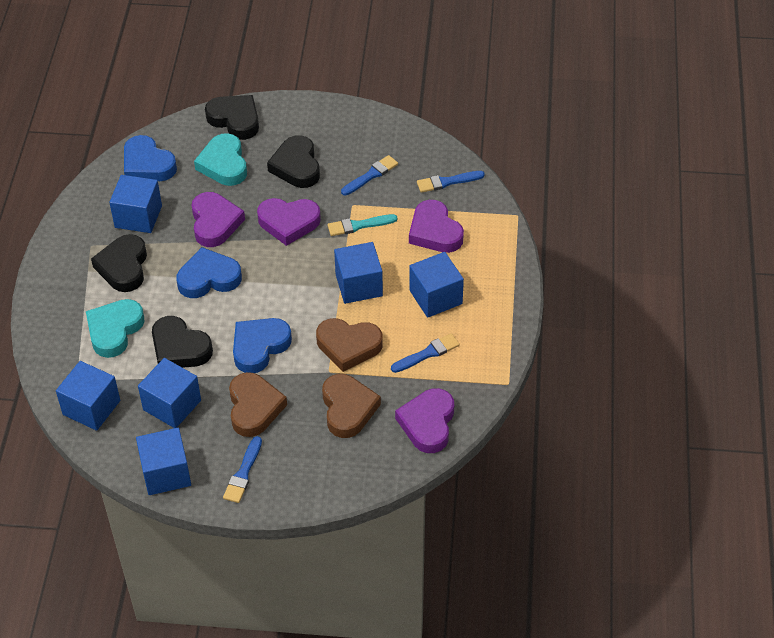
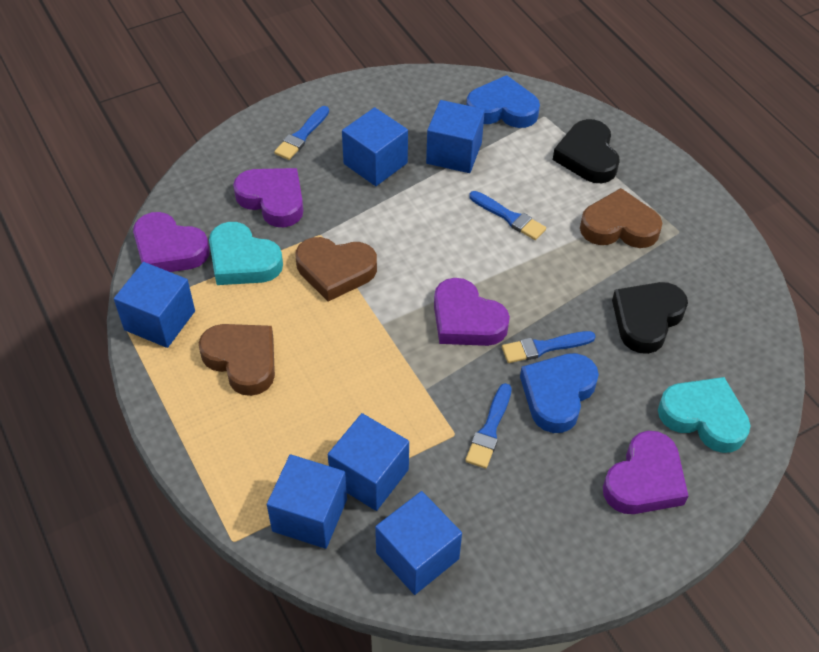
black heart: [91,234,147,292] [152,316,213,368] [205,95,259,140] [267,135,320,188] = 4 -> [553,119,619,183] [612,282,688,354] = 2
blue heart: [124,135,177,181] [176,247,242,298] [233,318,292,373] = 3 -> [466,75,540,128] [520,353,599,433] = 2
turquoise brush: [328,214,398,236] = 1 -> none = 0

